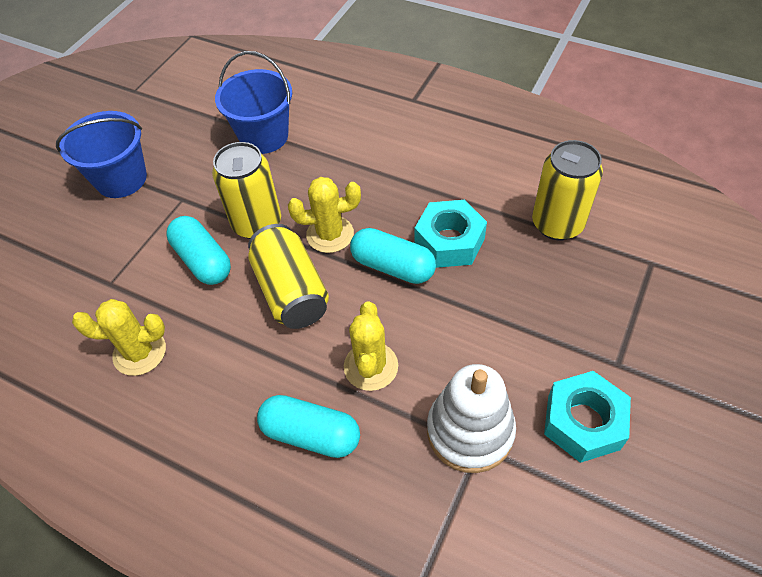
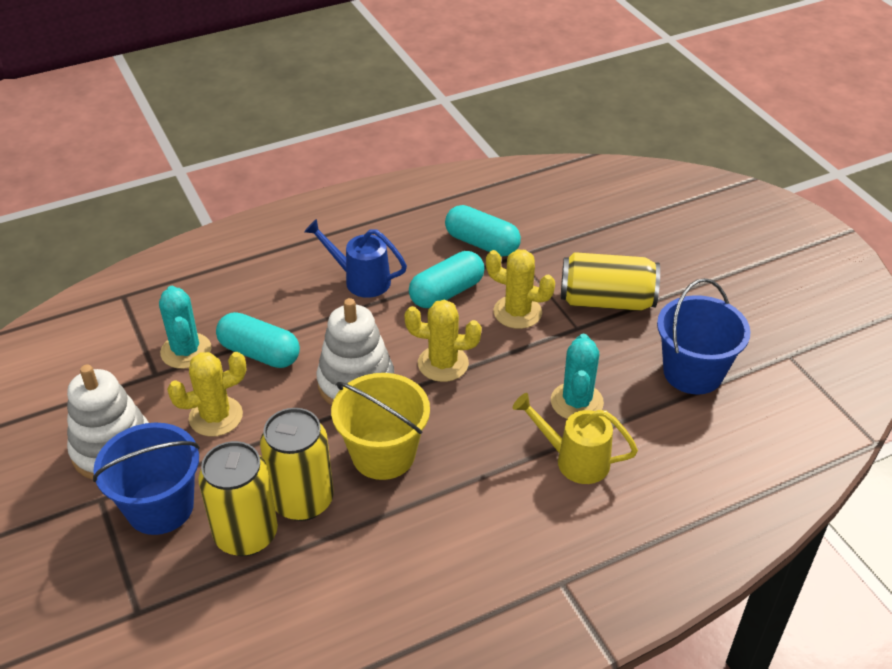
blue watering can: none = 0 -> [304,219,407,298] = 1
turquoise cactus: none = 0 -> [159,286,212,369] [551,334,604,419] = 2
turquoise nut: [415,200,487,268] [544,371,631,463] = 2 -> none = 0
white stacking toy: [427,364,516,473] = 1 -> [67,365,149,480] [316,298,394,405] = 2
yellow bucket: none = 0 -> [331,373,430,480] = 1
yellow watering can: none = 0 -> [513,393,638,484] = 1

